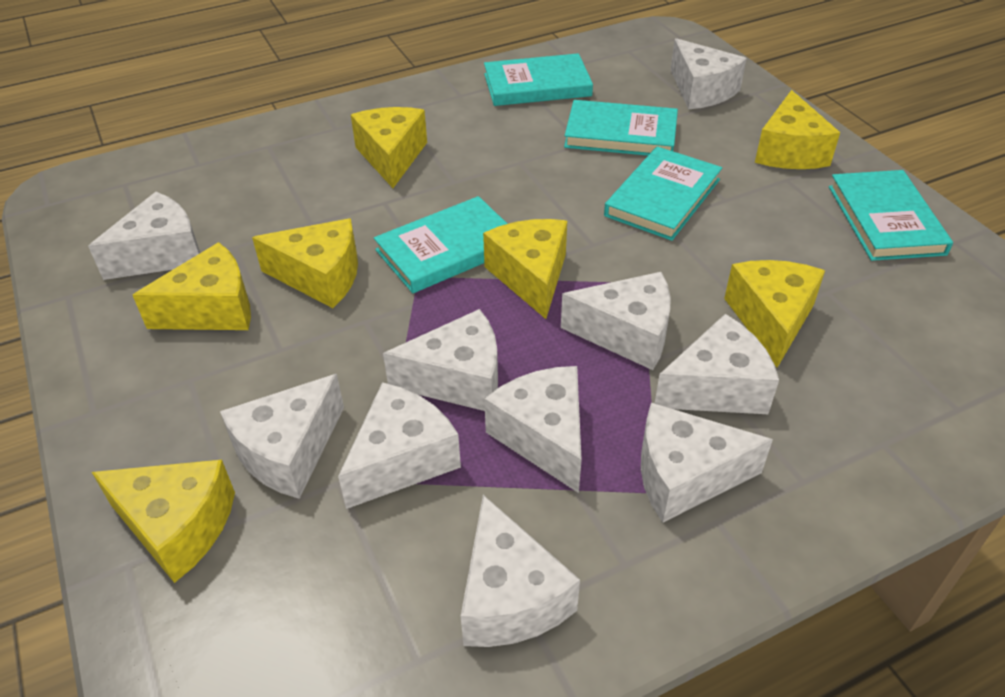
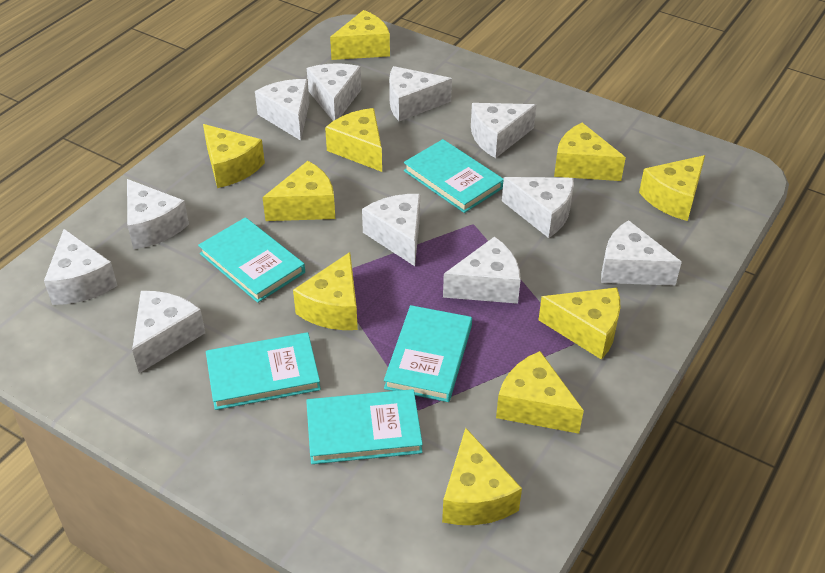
white cheese: [88,192,200,280] [220,374,344,499] [338,382,461,509] [383,309,498,411] [461,495,580,647] [484,366,582,493] [561,272,671,370] [641,403,773,523] [655,314,779,414] [671,38,747,110] = 10 -> [44,229,118,305] [127,179,189,249] [132,291,205,373] [255,79,309,141] [307,63,361,121] [362,194,420,266] [389,66,452,121] [443,236,521,304] [471,103,536,158] [502,177,574,238] [601,220,682,286] = 11
yellow cheese: [92,460,235,583] [133,242,251,330] [252,218,358,308] [351,107,427,188] [483,219,567,319] [724,260,825,368] [755,90,840,169] = 7 -> [203,124,265,188] [262,161,335,221] [293,252,358,330] [325,108,382,172] [330,10,390,60] [442,428,522,525] [496,351,584,434] [538,287,620,360] [554,123,626,181] [639,155,705,221] = 10

